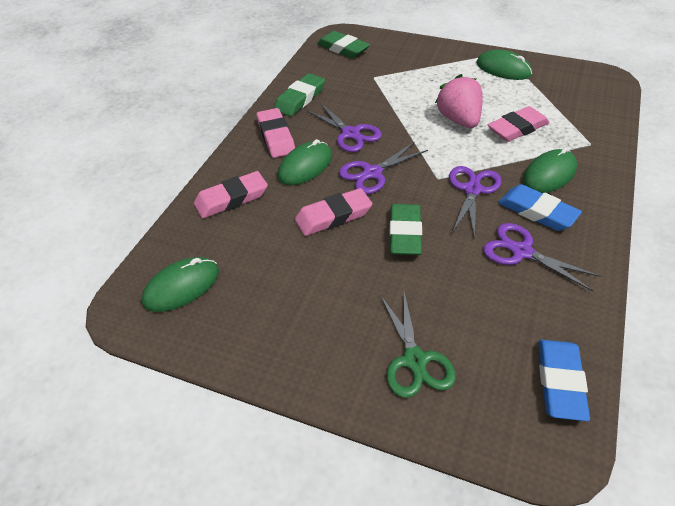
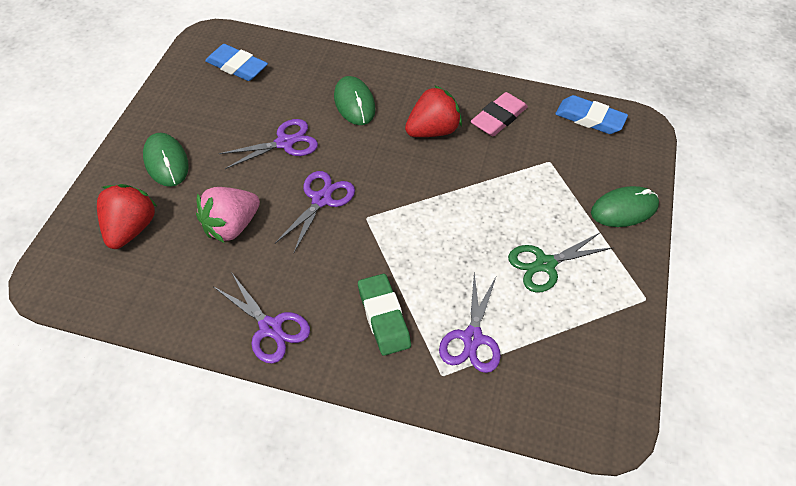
green eraser: [274,73,325,116] [317,31,370,58] [390,204,422,255] = 3 -> [358,274,411,356] = 1
green mouse: [141,257,219,312] [278,139,332,185] [476,50,532,80] [523,147,577,193] = 4 -> [143,133,189,187] [334,76,375,125] [591,186,659,227] = 3
pink eraser: [194,171,268,219] [256,108,295,158] [295,188,372,236] [488,106,549,142] = 4 -> [471,92,528,136] = 1
red strawberry: none = 0 -> [97,184,157,249] [405,85,462,137] = 2

